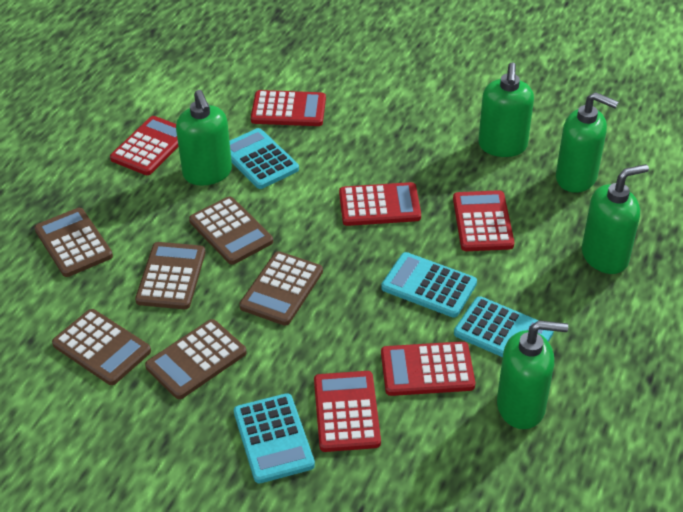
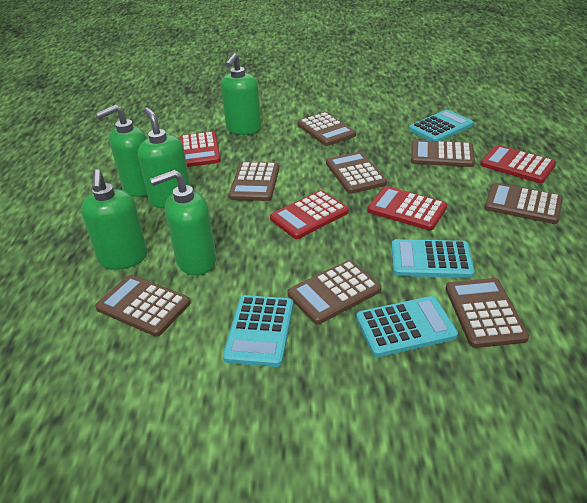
brown calculator: [34,208,113,277] [52,309,151,385] [135,242,206,309] [145,319,247,399] [189,197,273,265] [239,251,323,326] = 6 -> [95,275,190,337] [229,162,279,201] [288,260,381,324] [297,112,356,146] [326,152,387,194] [411,140,475,167] [446,278,529,348] [484,183,563,224] = 8
red calculator: [110,116,179,175] [251,90,326,126] [314,371,381,452] [339,182,421,226] [381,341,475,396] [453,190,514,251] = 6 -> [179,131,221,167] [270,190,349,239] [367,186,447,230] [480,145,556,183] = 4

